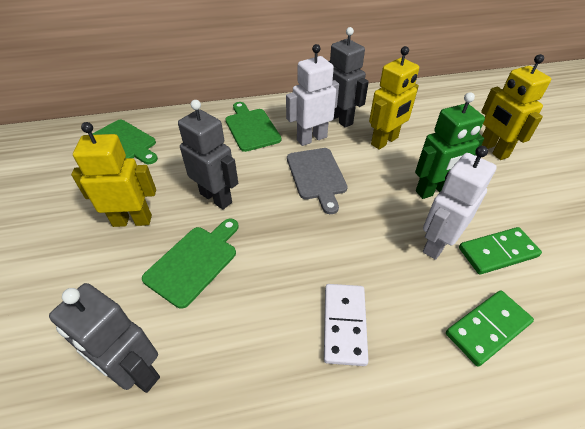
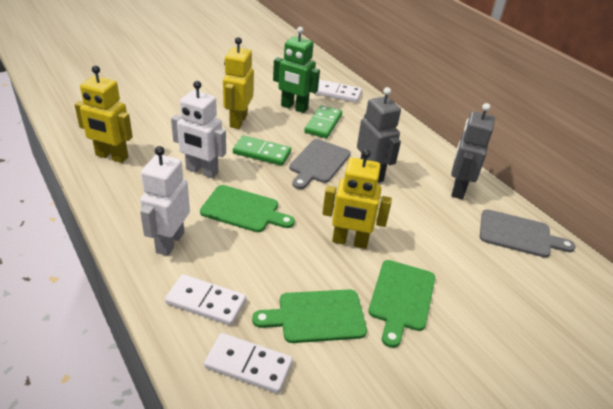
grey cutting board: [287,148,348,214] = 1 -> [289,139,351,189] [480,209,576,258] = 2
grey robot: [49,283,160,393] [178,100,238,209] [329,27,369,128] = 3 -> [357,87,401,183] [451,103,495,199] = 2
white domino: [324,284,369,366] = 1 -> [165,274,246,326] [204,333,293,394] [314,80,362,103] = 3

